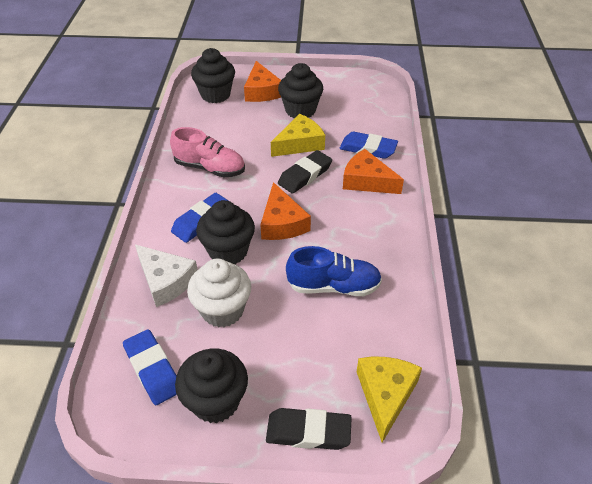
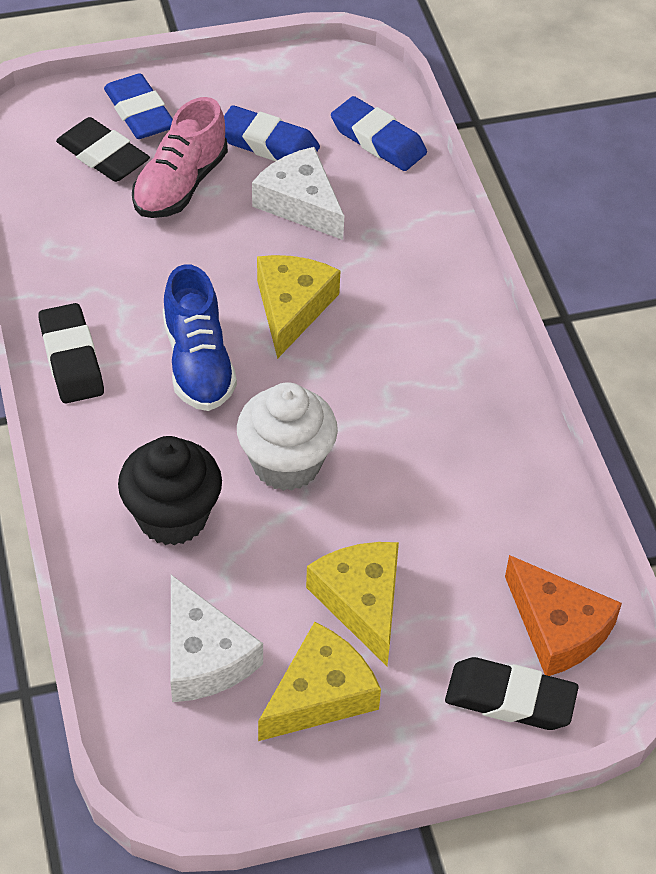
black cupcake: [175,348,248,423] [191,48,235,103] [196,200,255,264] [278,63,323,118] = 4 -> [118,436,222,546] = 1
black eraser: [266,408,352,450] [278,150,332,194] = 2 -> [38,303,104,403] [56,117,150,182] [445,657,579,730] = 3
orange cheese: [244,61,281,102] [260,182,311,240] [343,149,404,194] = 3 -> [505,555,622,676] = 1
white cheese: [135,245,198,307] = 1 -> [170,575,263,702] [252,147,344,240] = 2
yellow cheese: [271,114,325,157] [357,357,422,443] = 2 -> [257,255,341,359] [258,622,381,741] [306,542,399,666] = 3

